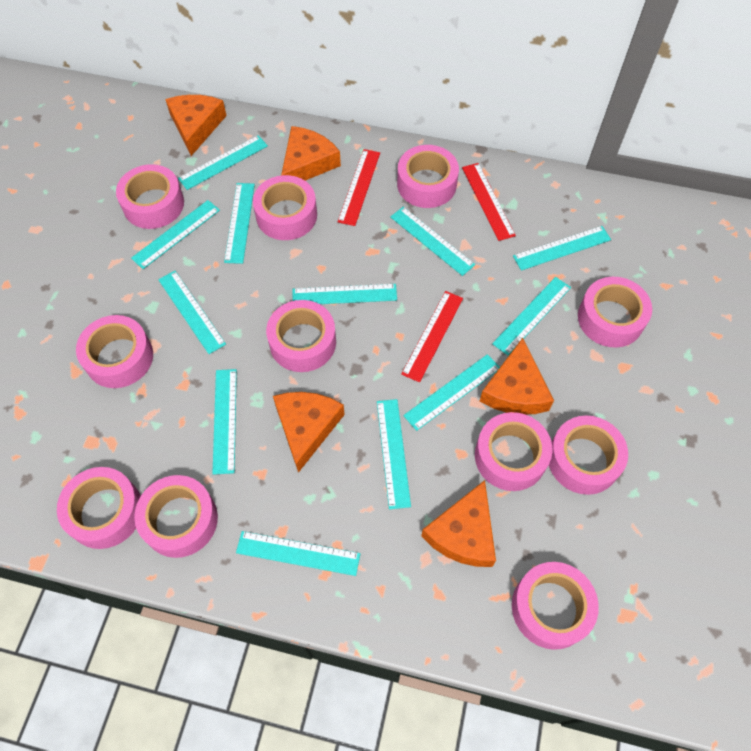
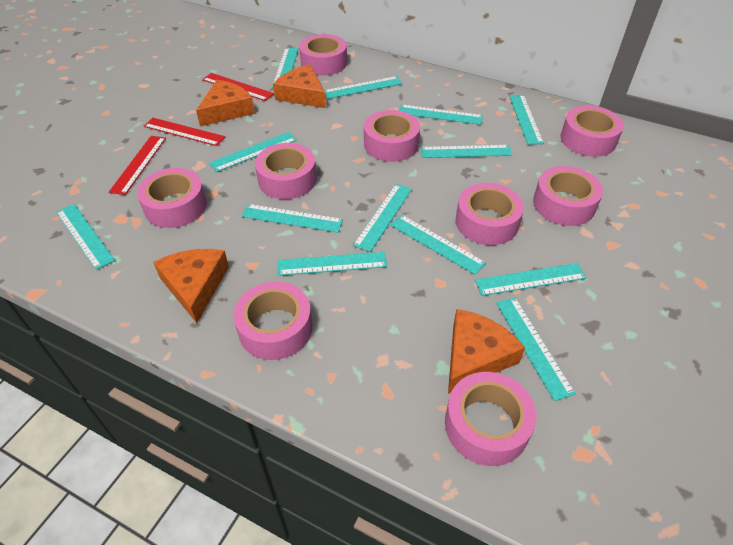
orange cheese: [165,95,227,156] [273,392,345,473] [281,126,341,181] [421,480,496,567] [480,338,554,414] = 5 -> [153,249,229,323] [196,80,255,127] [273,65,326,108] [448,309,525,394] = 4
pink tape: [57,467,141,549] [76,315,153,388] [116,164,184,229] [134,475,218,558] [253,175,317,240] [266,300,336,372] [397,145,459,208] [475,412,552,491] [512,562,599,650] [549,415,628,495] [578,277,652,348] = 11 -> [137,168,207,228] [233,282,312,360] [255,143,317,199] [299,34,347,75] [364,110,420,162] [445,372,536,466] [456,183,524,245] [533,166,603,226] [561,106,624,157] = 9
turquoise ruler: [131,200,220,269] [158,271,226,354] [178,135,268,190] [212,369,237,475] [224,183,255,264] [236,531,360,576] [293,284,397,304] [377,399,411,509] [390,207,475,276] [403,354,500,431] [492,277,571,356] [513,226,611,271] = 12 -> [56,204,115,270] [209,132,297,172] [242,204,343,233] [272,48,299,88] [278,252,387,276] [324,76,402,99] [353,184,412,252] [390,215,486,275] [399,104,483,125] [421,145,512,158] [475,263,586,296] [496,297,576,401] [509,95,544,145] = 13

